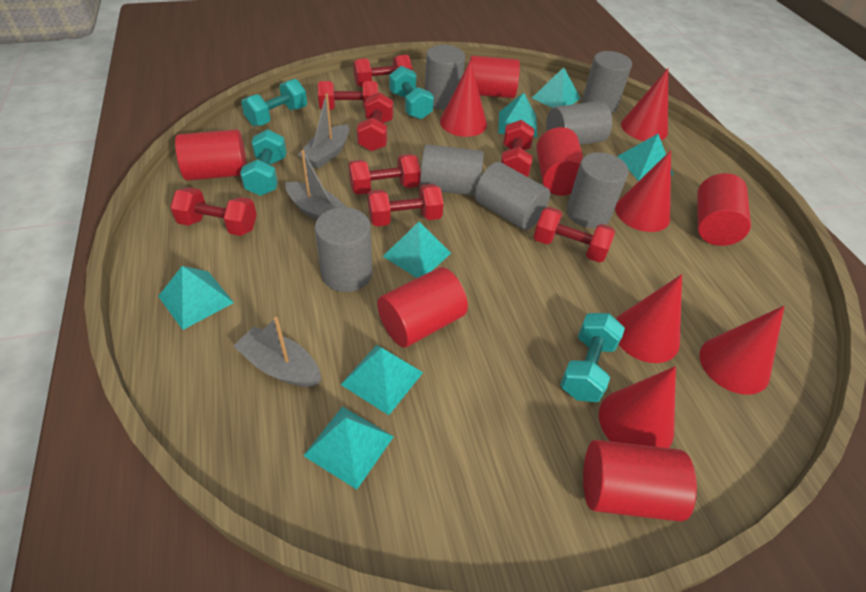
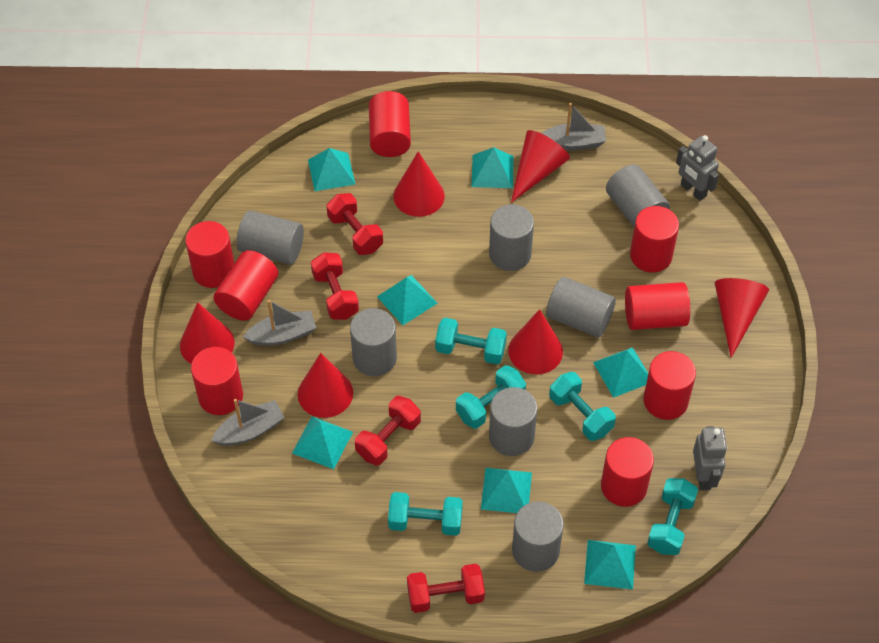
grey robot: none = 0 -> [676,135,719,201] [693,426,727,490] = 2
red cylinder: [175,129,247,181] [377,267,468,347] [470,56,520,98] [536,127,583,196] [583,440,697,522] [697,173,751,246] = 6 -> [185,221,234,288] [191,347,243,415] [214,250,278,321] [369,91,411,157] [601,437,654,507] [625,282,690,330] [630,206,679,273] [643,351,696,420] = 8
red dumbbell: [170,187,257,236] [318,81,378,110] [348,154,421,195] [353,55,412,87] [357,92,393,151] [368,184,444,227] [501,120,534,177] [534,207,615,263] = 8 -> [311,253,359,320] [326,193,383,255] [355,396,421,465] [407,564,485,613] = 4
turquoise dumbbell: [240,129,287,196] [241,79,307,126] [389,66,434,120] [560,313,625,402] = 4 -> [388,492,463,536] [435,318,507,364] [456,365,526,429] [549,372,616,441] [647,478,698,555] = 5

